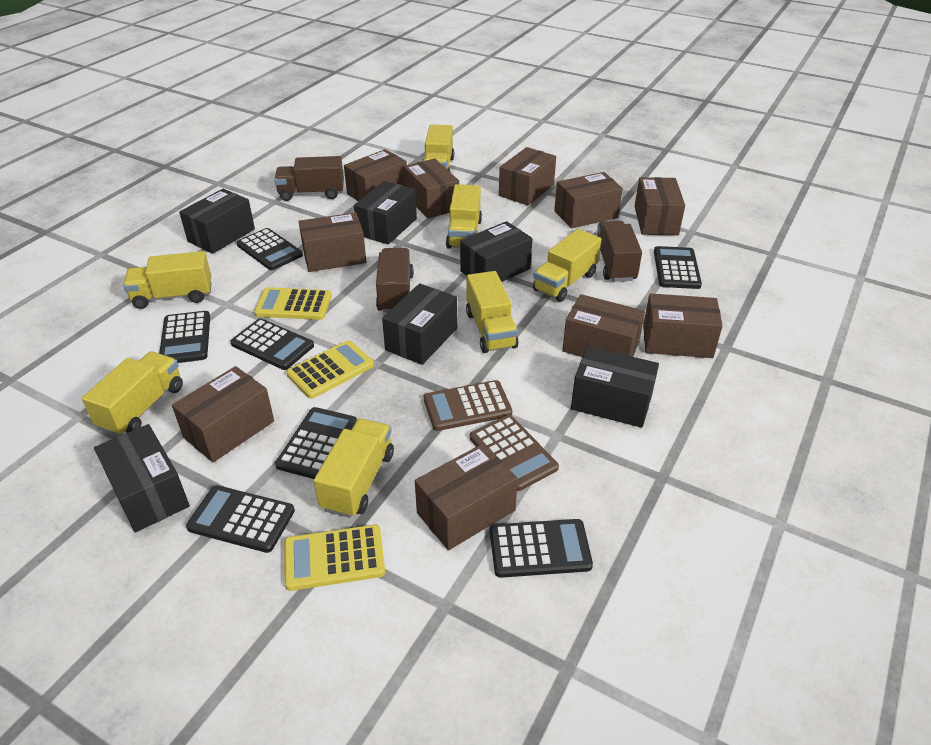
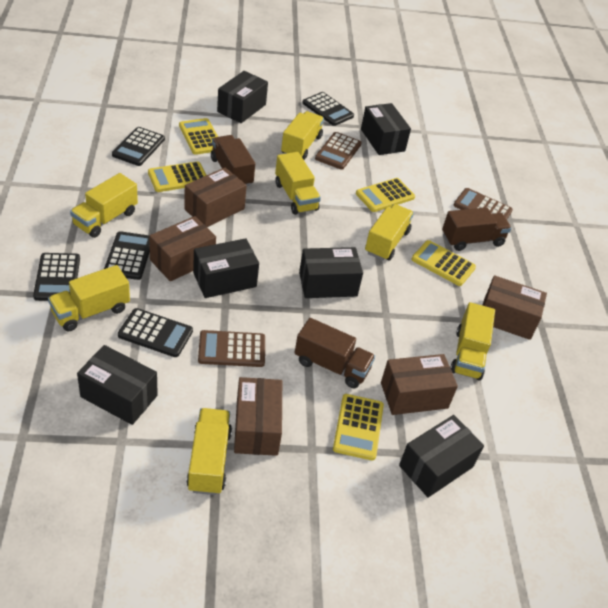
black calculator: [159,311,210,363] [186,485,295,553] [230,318,314,370] [237,228,303,270] [275,407,357,479] [490,519,593,578] [654,246,702,289] = 7 -> [33,253,80,301] [104,231,150,280] [112,127,165,166] [118,308,193,357] [302,92,354,126] = 5
brown box: [172,366,274,462] [299,212,366,272] [344,149,407,201] [404,158,459,218] [415,443,518,550] [499,147,556,206] [554,172,623,228] [562,294,645,357] [634,177,685,235] [643,293,723,358] = 10 -> [149,216,216,281] [184,167,247,227] [234,377,282,456] [381,354,458,415] [482,275,547,340] = 5
brown calculator: [424,380,512,431] [470,415,559,491] = 2 -> [198,330,265,367] [315,132,362,170] [454,188,513,220] = 3
yellow calculator: [254,287,332,320] [284,525,385,591] [286,340,374,399] = 3 -> [148,161,206,192] [179,118,218,155] [333,394,384,461] [356,178,415,212] [412,240,476,286] = 5

